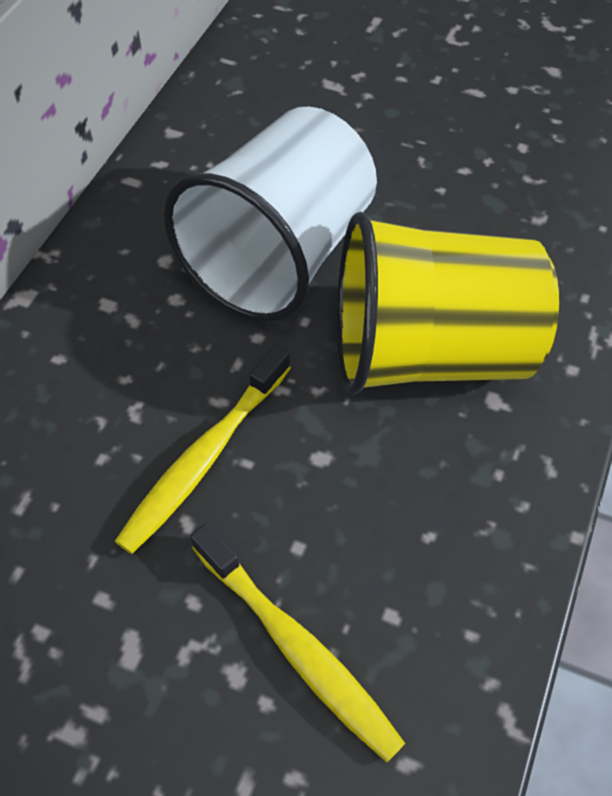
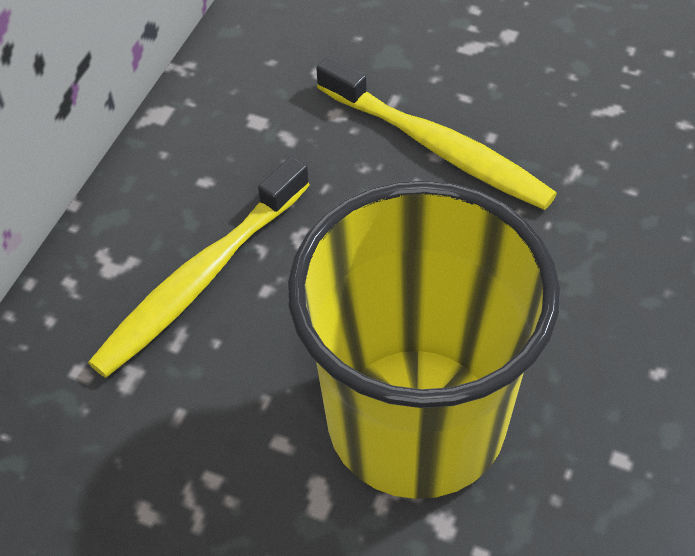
white cup: [163,106,377,322] = 1 -> none = 0

